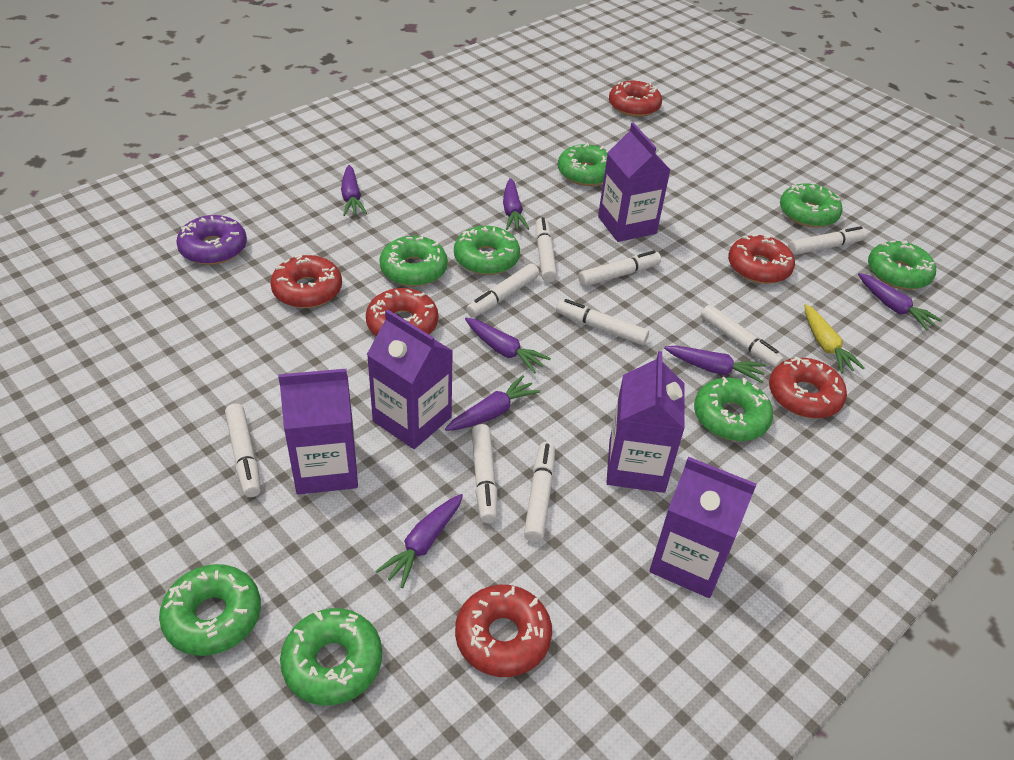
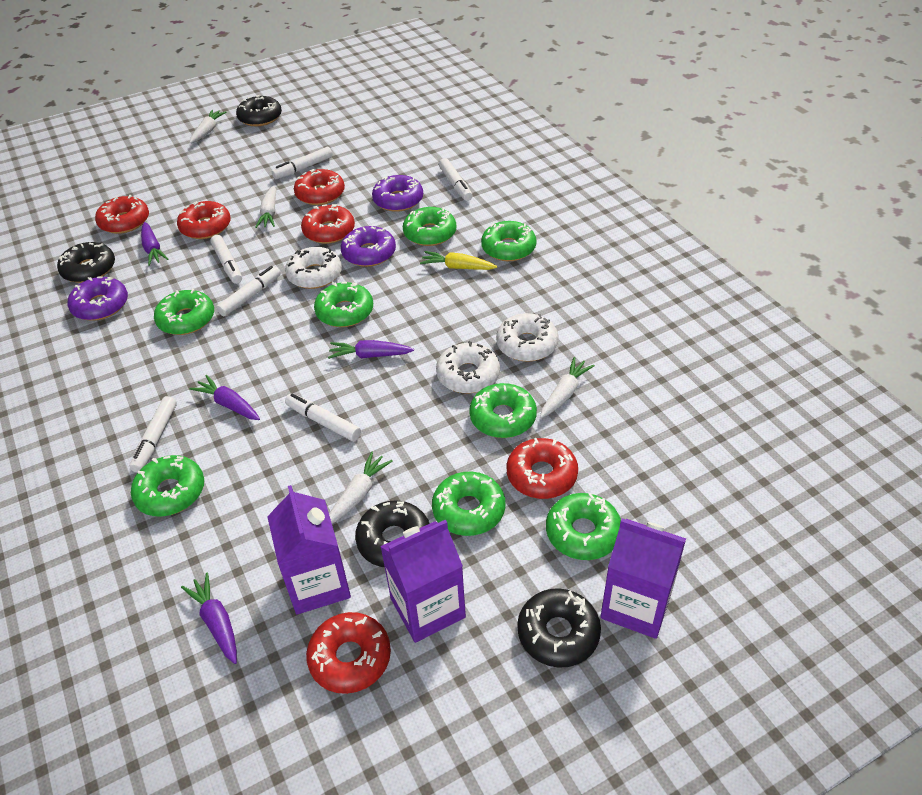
black donut: none = 0 -> [57,242,115,283] [236,95,282,126] [355,500,430,567] [517,588,601,668] = 4
purple carrot: [341,165,367,216] [375,494,463,588] [445,375,541,431] [465,318,551,374] [503,178,529,230] [664,346,766,383] [858,273,942,331] = 7 -> [141,222,168,266] [181,573,237,664] [189,375,260,420] [328,340,414,359] = 4
purple carton: [278,369,358,495] [367,309,453,449] [598,123,670,242] [606,351,685,493] [650,457,757,598] = 5 -> [267,485,351,615] [380,520,466,643] [601,518,686,639] = 3
purple donut: [176,215,247,265] = 1 -> [68,276,128,321] [341,226,396,267] [372,175,423,212] = 3
white carrot: none = 0 -> [190,110,226,143] [255,186,276,228] [329,451,393,524] [540,357,595,418] = 4
white donut: none = 0 -> [285,247,342,289] [436,341,500,393] [496,313,559,362] = 3
white marker: [225,403,261,497] [466,264,539,317] [472,424,497,523] [524,442,555,542] [536,217,557,282] [556,299,649,345] [578,250,661,287] [701,305,784,369] [788,226,867,255] = 9 -> [129,396,177,473] [210,235,242,284] [216,266,281,316] [272,147,333,179] [285,393,361,441] [439,158,473,201] = 6

